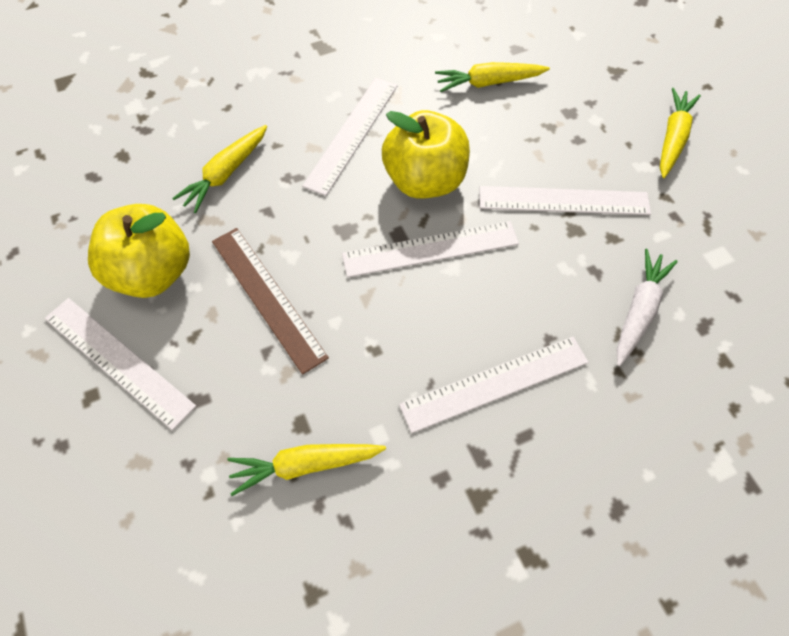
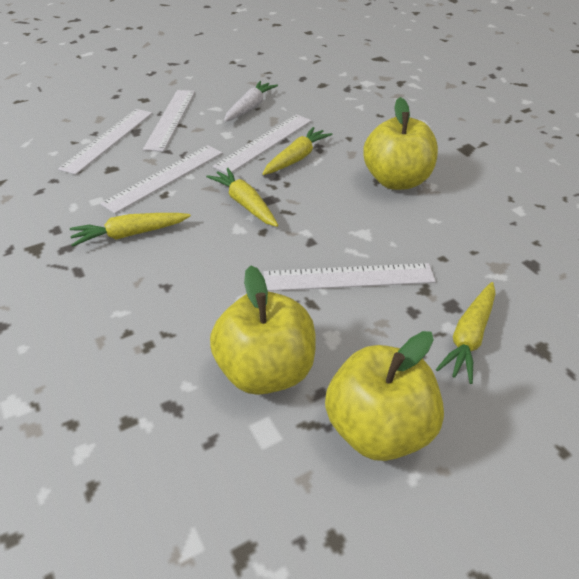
brown ruler: [212,228,329,375] = 1 -> none = 0
yellow apple: [88,204,190,298] [382,110,470,199] = 2 -> [210,265,316,395] [325,331,444,461] [363,97,438,190] = 3

